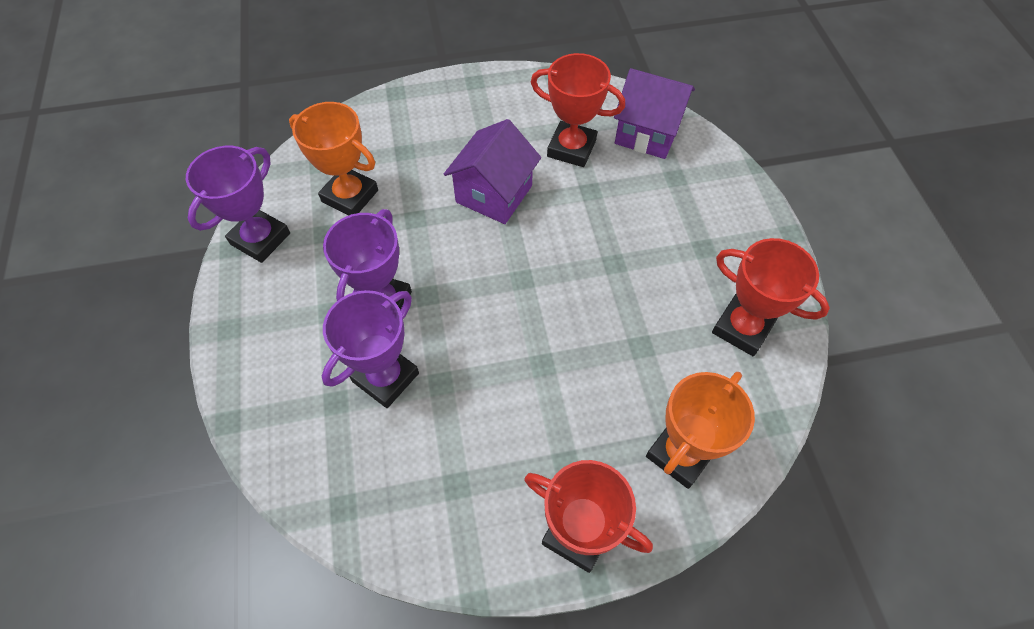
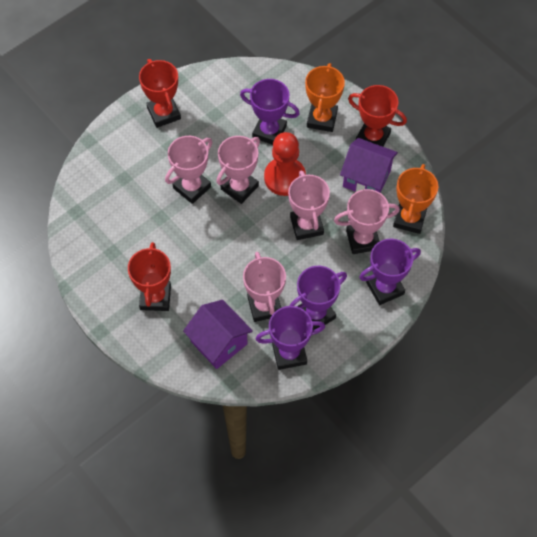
pink trophy: none = 0 -> [165,136,212,204] [217,136,260,204] [243,252,286,322] [288,170,330,240] [334,189,400,254] = 5
purple trophy: [186,146,290,263] [322,290,419,408] [323,209,412,310] = 3 -> [240,79,300,145] [256,306,325,370] [289,266,347,330] [359,239,421,305] = 4
red pawn: none = 0 -> [264,132,306,196] = 1

